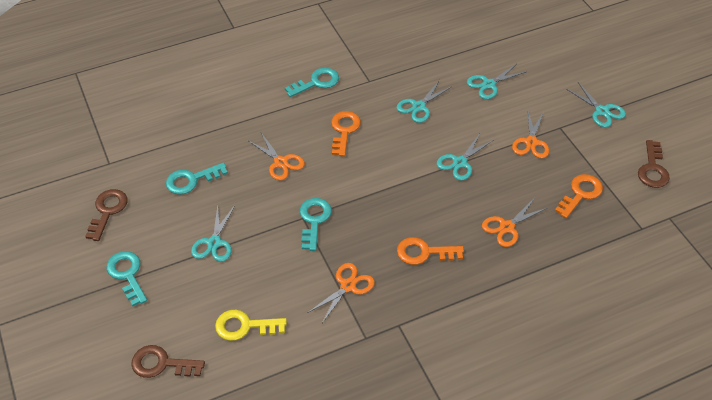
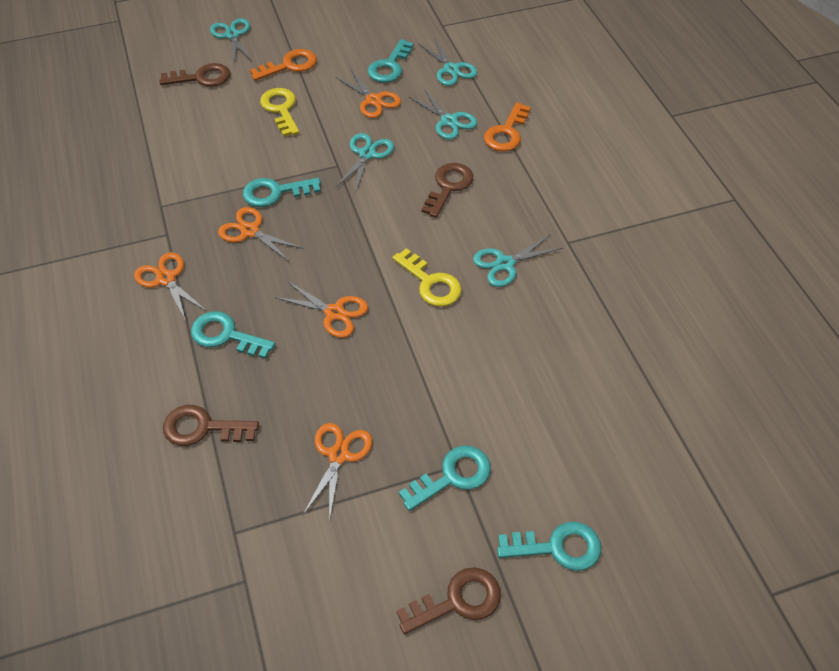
brown key: [85,189,128,241] [131,345,205,378] [638,140,670,188] = 3 -> [159,63,230,87] [163,405,259,446] [396,567,501,634] [421,163,473,218] = 4
orange key: [331,111,361,157] [397,237,464,265] [555,174,603,218] = 3 -> [250,49,317,81] [484,102,531,152] = 2
orange scissors: [249,133,305,180] [307,263,375,323] [482,199,547,247] [512,112,549,158] = 4 -> [134,252,207,321] [218,207,304,261] [274,280,368,338] [303,423,372,522] [335,69,401,118] = 5
turquoise key: [106,251,147,306] [166,162,228,195] [285,68,339,97] [300,198,332,251] = 4 -> [191,311,275,359] [243,178,321,207] [368,39,414,83] [399,446,491,511] [497,522,601,571] = 5
yellow key: [215,310,287,341] = 1 -> [260,88,299,136] [392,248,462,307] = 2

